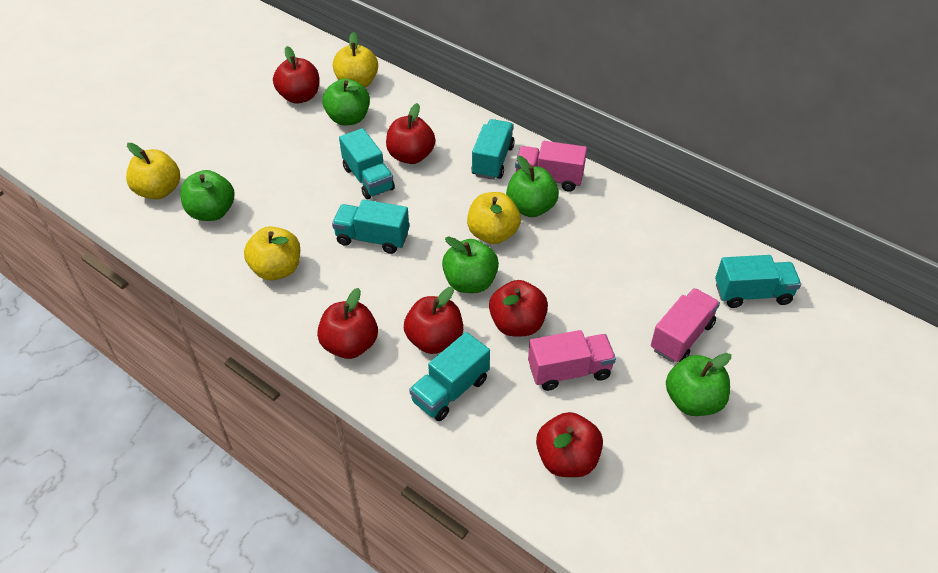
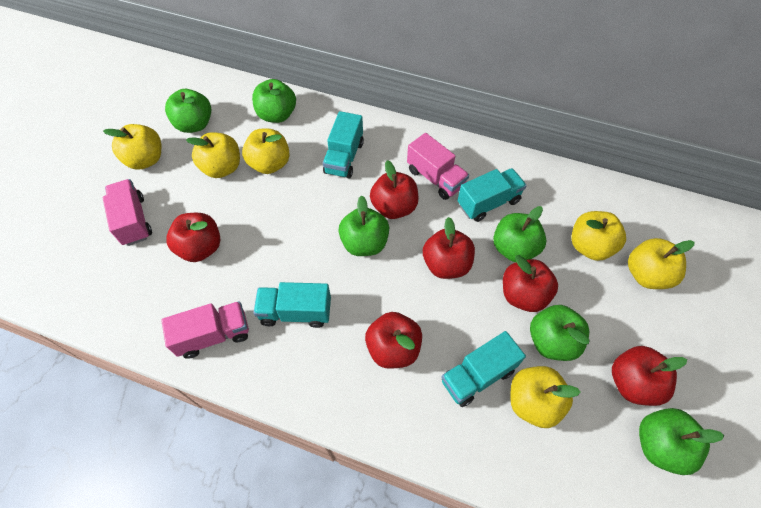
green apple: [180,170,235,221] [322,79,370,126] [442,236,499,293] [506,155,559,217] [666,353,731,416] = 5 -> [165,89,211,133] [252,79,296,123] [338,195,389,256] [493,206,546,262] [530,305,590,361] [639,408,724,475] = 6
turquoise truck: [332,199,409,254] [339,128,395,199] [409,332,490,421] [471,119,515,180] [715,255,801,308] = 5 -> [253,282,331,328] [323,111,364,178] [441,331,526,407] [457,168,527,222] = 4
yellow apple: [126,143,180,199] [244,226,300,280] [333,32,378,88] [467,192,521,244] = 4 -> [103,124,161,170] [186,132,240,178] [242,129,290,174] [510,366,581,428] [571,211,626,261] [628,238,694,289] = 6

